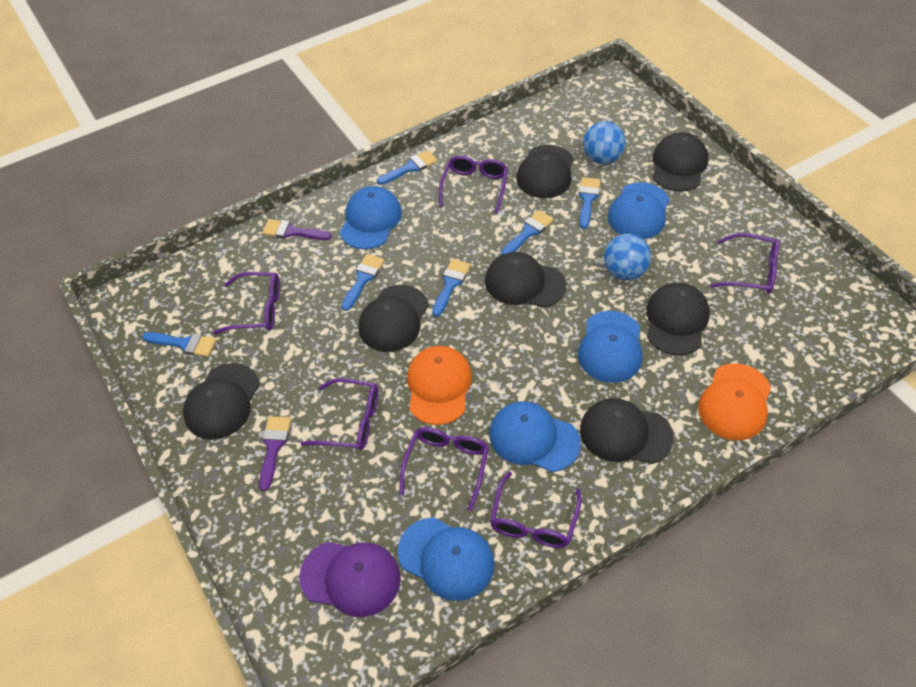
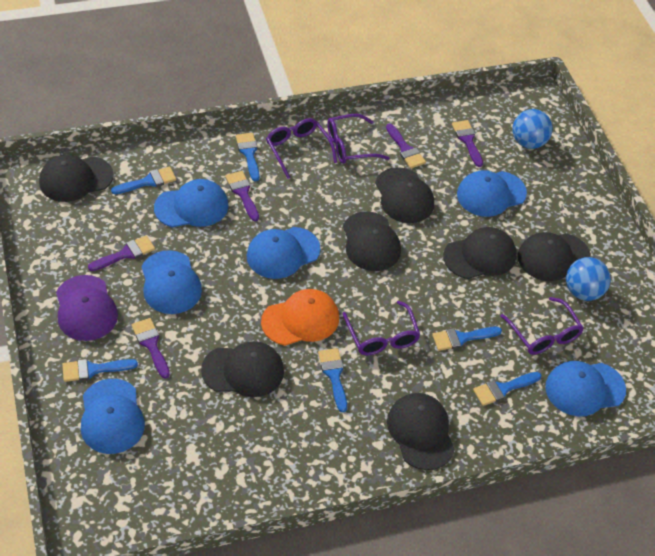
blue cap: [340,186,402,249] [398,517,495,601] [489,401,581,472] [578,311,642,383] [608,182,670,239] = 5 -> [81,379,145,454] [141,250,202,314] [154,179,229,227] [247,227,321,279] [457,170,527,217] [545,361,626,416] = 6
orange cap: [407,346,472,425] [698,363,771,440] = 2 -> [261,289,339,346] = 1
purple brush: [259,416,291,491] [263,219,332,240] = 2 -> [88,236,155,271] [132,318,170,378] [226,171,259,221] [386,123,426,168] [452,120,483,167] = 5
purple glasses: [213,272,280,334] [301,378,378,450] [400,427,489,511] [439,155,508,214] [490,472,582,548] [710,233,779,294] = 6 -> [266,118,337,179] [327,114,389,164] [342,301,420,355] [501,297,584,355] = 4

